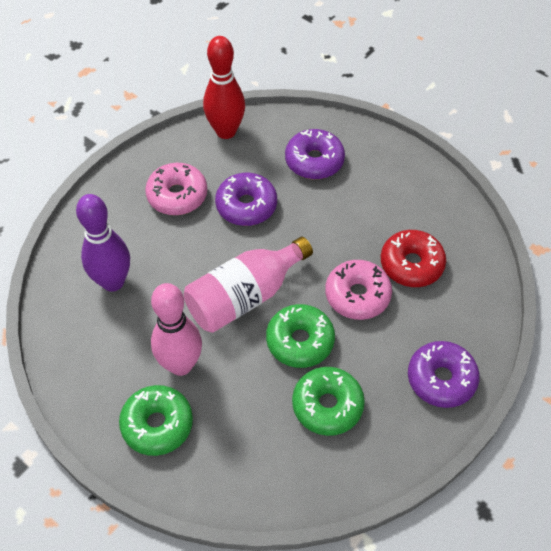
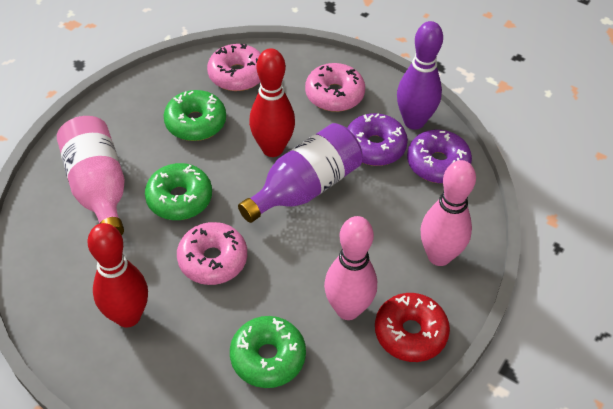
pink bowling pin: [151,283,202,376] = 1 -> [324,216,377,320] [421,160,476,266] = 2
pink donut: [145,163,207,215] [325,260,392,320] = 2 -> [177,222,247,285] [207,44,261,91] [305,63,365,112] = 3
purple bottle: none = 0 -> [238,123,362,223] = 1
purple donut: [215,173,277,226] [285,129,345,179] [408,341,480,408] = 3 -> [347,113,408,166] [407,130,472,183] = 2
red bowling pin: [203,36,245,139] = 1 -> [87,223,148,328] [249,48,295,157] = 2

